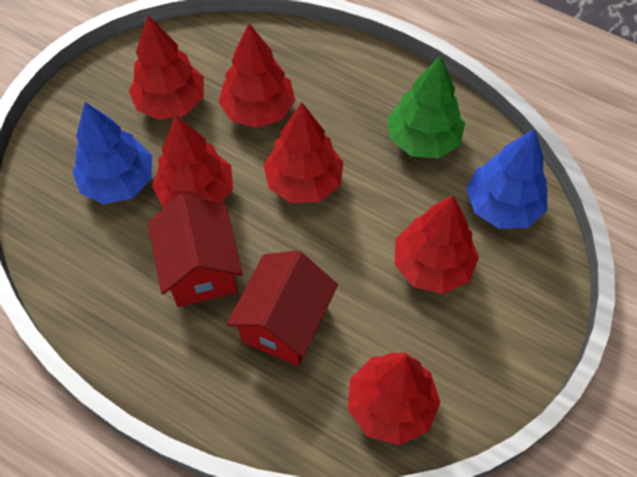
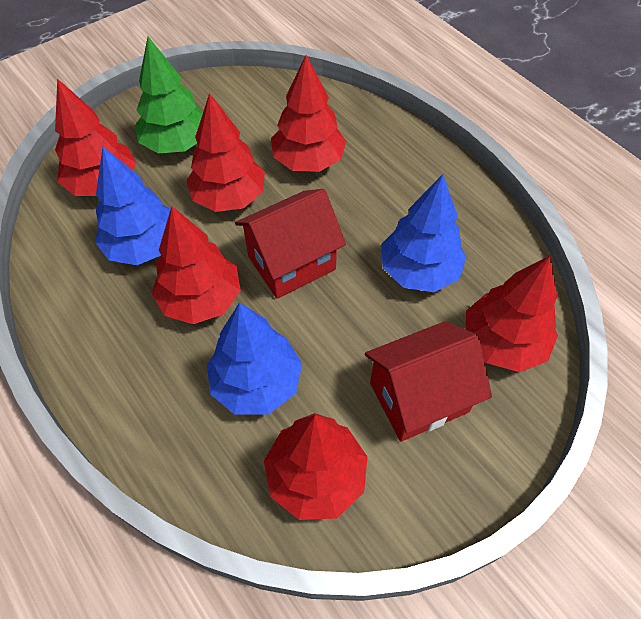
blue tree: [72,102,152,204] [466,129,547,229] = 2 -> [94,147,171,265] [207,302,302,415] [381,174,467,292] = 3

